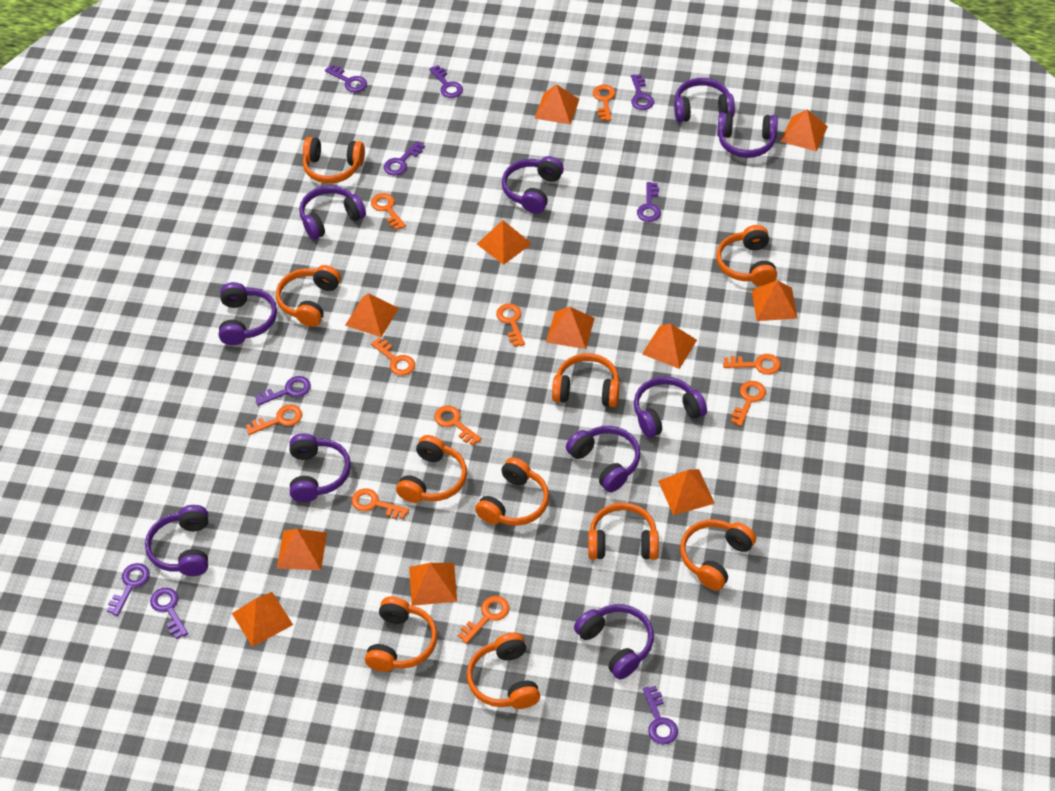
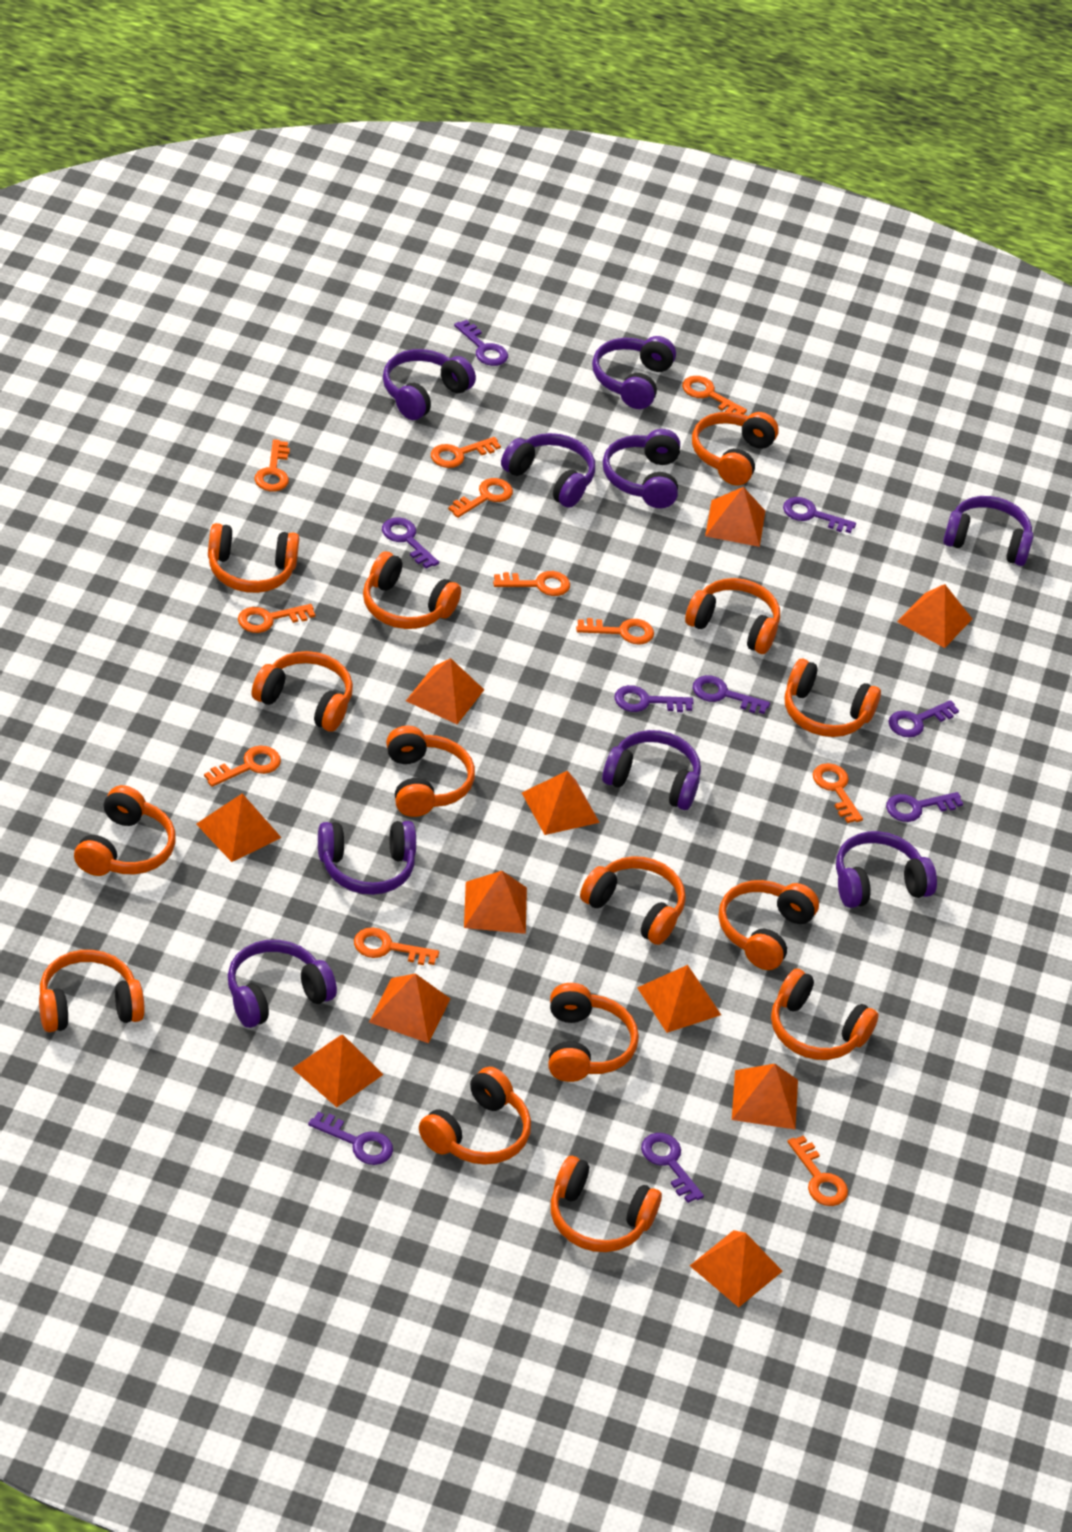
orange headphones: [276,265,341,327] [303,137,365,183] [365,596,438,672] [396,435,467,503] [467,632,540,709] [475,457,549,526] [552,353,620,407] [588,503,659,560] [680,519,756,591] [716,225,777,286] = 10 -> [39,950,145,1032] [74,785,176,876] [208,523,299,593] [252,651,353,732] [363,552,461,629] [386,726,475,817] [419,1067,531,1165] [549,983,639,1082] [551,1156,662,1252] [580,856,686,945] [685,578,780,654] [692,412,779,486] [719,880,819,970] [771,969,878,1060] [785,659,881,737] = 15
orange key: [246,404,302,435] [351,488,409,519] [371,193,406,230] [371,337,415,376] [434,406,482,446] [458,596,509,644] [496,303,525,347] [593,85,615,121] [723,354,781,375] [731,381,766,426] = 10 -> [204,746,281,787] [238,604,315,633] [254,439,290,491] [354,928,439,965] [431,437,501,468] [448,478,513,518] [493,571,570,596] [576,618,654,645] [682,376,747,415] [787,1135,848,1206] [813,763,863,823] = 11
purple headphones: [145,505,208,576] [219,282,277,345] [289,433,351,502] [299,185,366,240] [502,156,564,214] [566,426,640,492] [574,604,654,679] [634,376,707,438] [674,78,735,122] [717,112,778,158] = 10 -> [228,940,337,1028] [318,821,416,895] [383,349,476,420] [501,433,595,508] [592,336,676,409] [602,730,701,810] [603,429,680,508] [836,831,937,908] [943,496,1034,566] = 9

